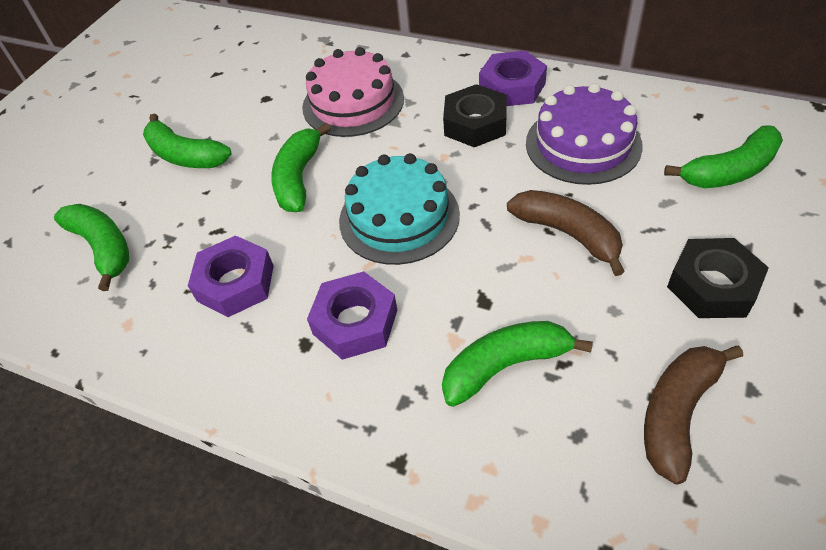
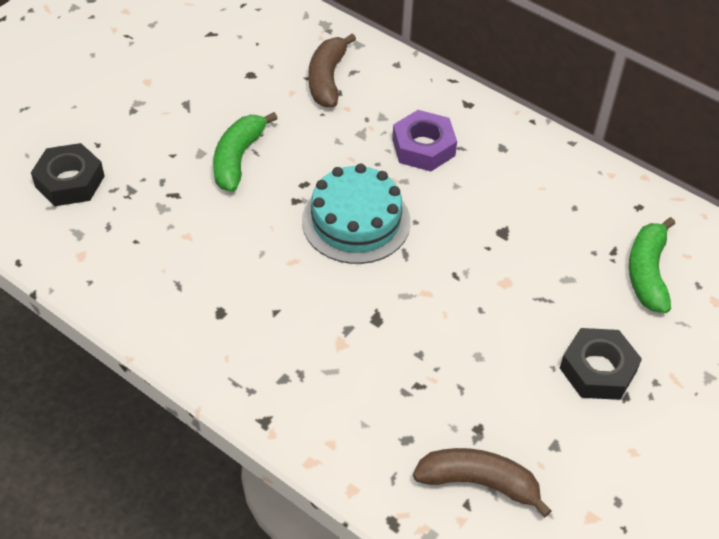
green banana: [54,204,129,291] [143,113,231,168] [271,123,331,212] [442,321,593,407] [664,125,783,188] = 5 -> [213,112,278,192] [629,217,675,313] = 2
pink cake: [302,47,404,137] = 1 -> none = 0
purple cake: [526,83,643,185] = 1 -> none = 0
purple nut: [188,235,274,317] [307,271,397,360] [479,51,547,106] = 3 -> [392,110,457,171] = 1

